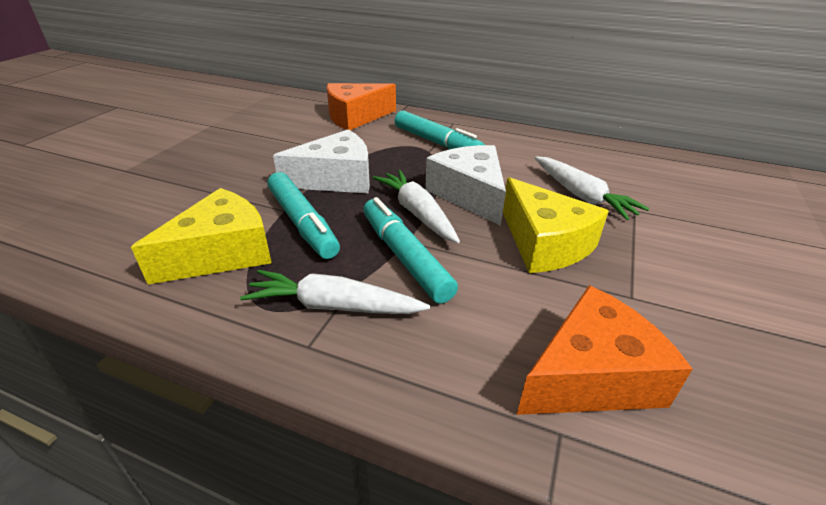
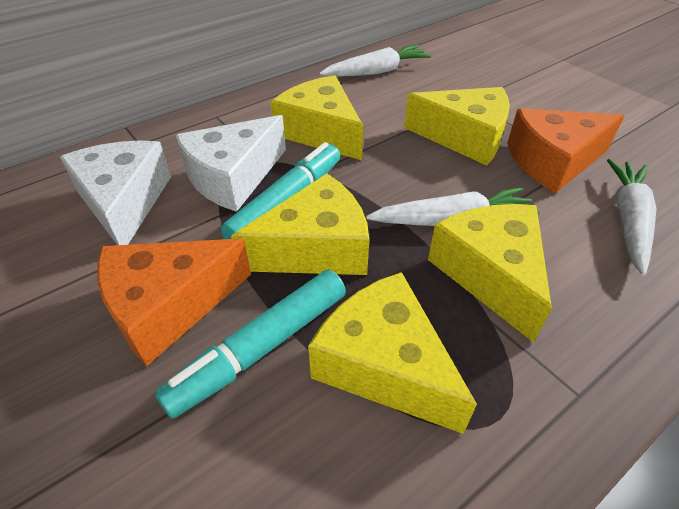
turquoise marker: [267,172,340,259] [363,197,458,304] [395,110,485,150] = 3 -> [155,270,346,419] [221,142,340,239] = 2
yellow cheese: [131,188,272,285] [503,177,609,273] = 2 -> [231,173,369,275] [271,75,363,160] [308,272,477,434] [404,87,510,166] [428,204,552,343] = 5

